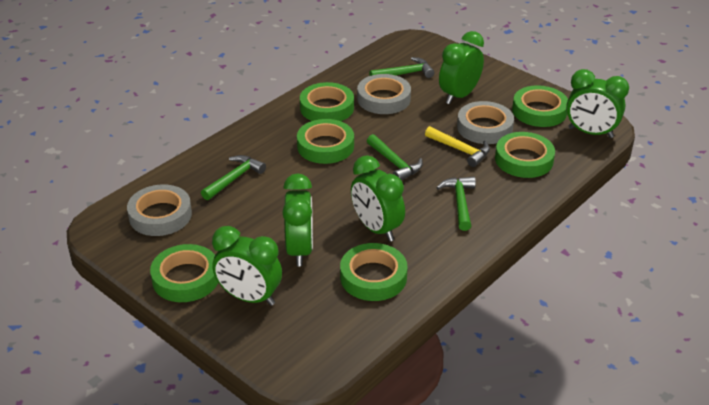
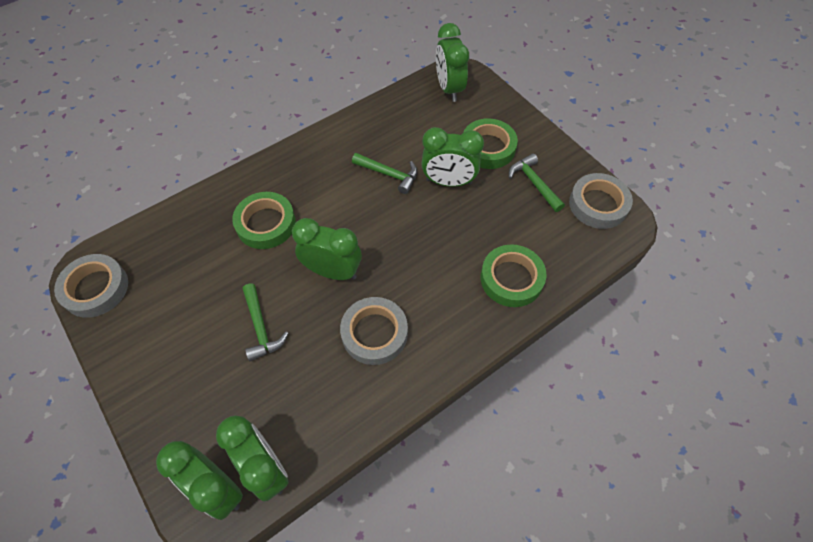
green hammer: [201,155,266,200] [367,134,423,180] [369,57,434,78] [436,177,476,231] = 4 -> [243,284,288,361] [352,153,418,194] [509,154,565,212] = 3
green tape: [150,244,218,302] [297,119,354,164] [300,82,354,121] [340,243,408,301] [495,132,555,178] [512,85,568,127] = 6 -> [232,192,296,249] [463,118,518,169] [480,245,547,307] = 3
yellow hammer: [425,126,490,167] = 1 -> none = 0

